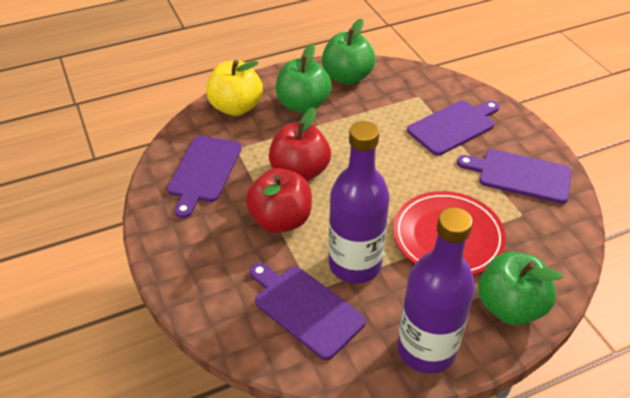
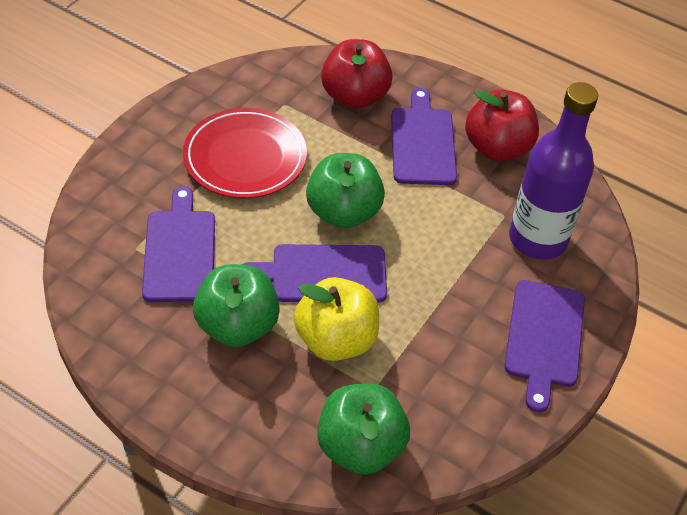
purple bottle: [329,121,390,283] [398,207,475,374] = 2 -> [509,82,598,260] = 1

